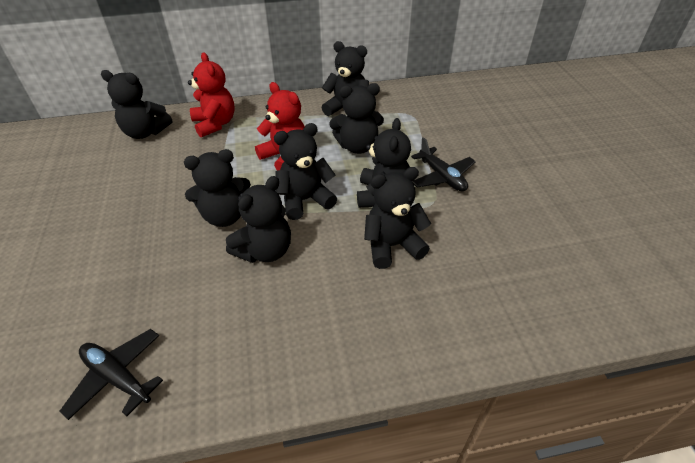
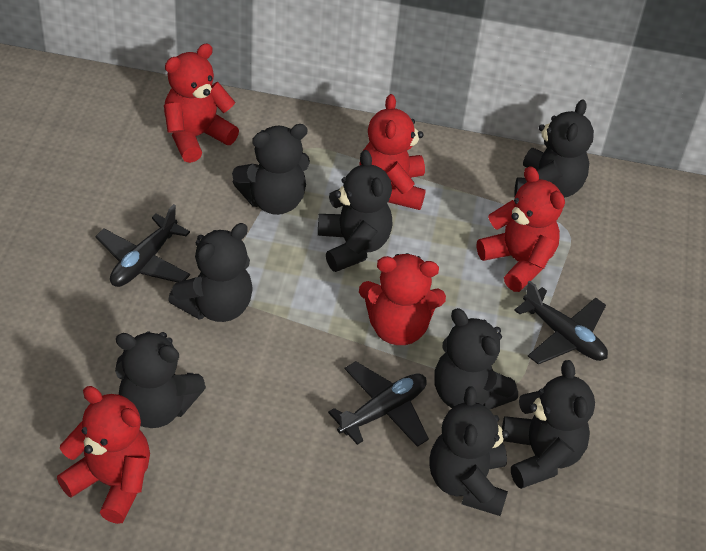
black plane: [59,329,163,420] [411,137,476,192] = 2 -> [95,204,190,287] [328,361,429,447] [514,280,608,364] = 3
red teddy bear: [188,52,235,137] [255,82,305,171] = 2 -> [57,386,150,524] [164,44,239,163] [359,94,425,210] [359,253,446,345] [477,166,565,292] = 5

